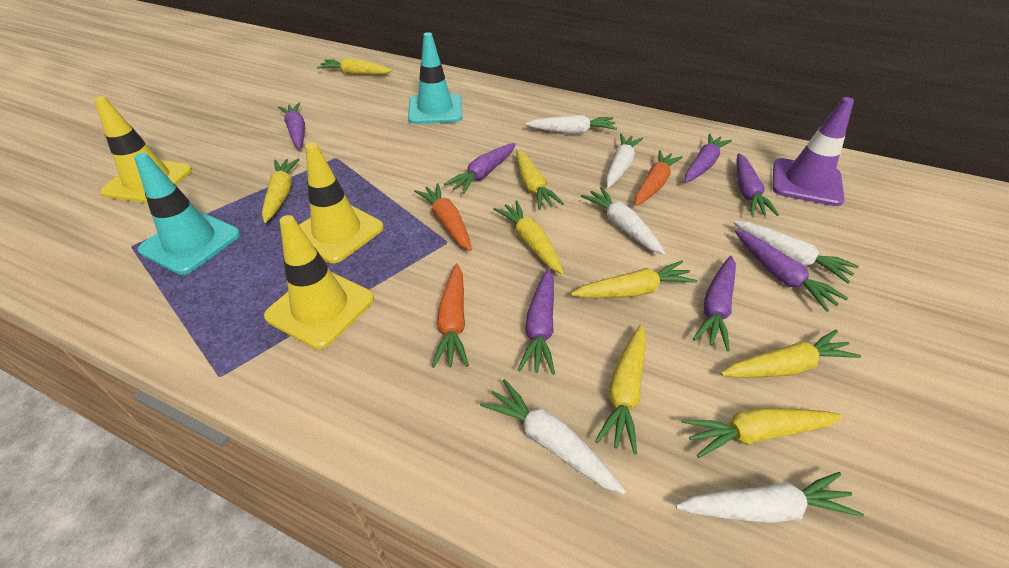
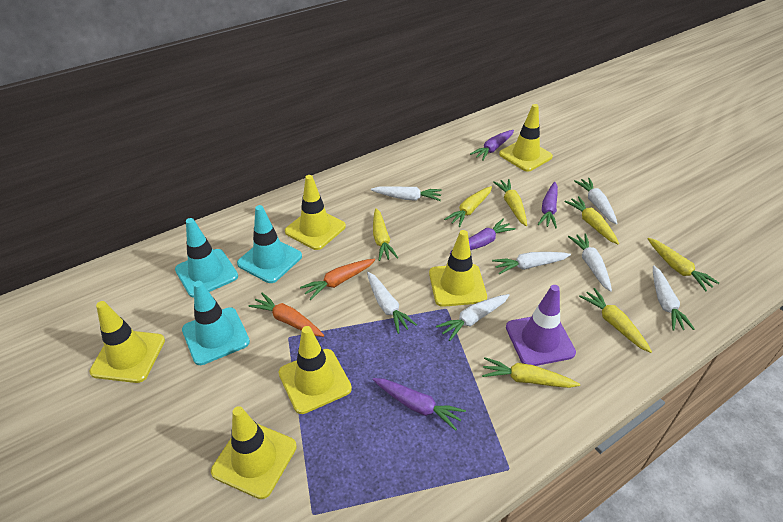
orange carrot: [414,183,472,251] [431,263,469,368] [635,150,683,206] = 3 -> [248,293,324,337] [300,259,375,300] = 2
purple carrot: [278,103,305,149] [444,143,516,194] [518,268,555,375] [685,133,732,183] [693,256,736,351] [735,230,848,312] [737,153,779,216] = 7 -> [373,378,466,431] [450,219,516,254] [470,130,514,161] [538,182,558,228] = 4
turquoise traffic cone: [134,153,240,275] [408,32,463,124] = 2 -> [175,218,238,298] [182,281,250,365] [237,205,302,283] = 3
white carrot: [480,379,626,494] [525,115,617,134] [581,187,665,255] [606,134,643,188] [676,472,864,523] [733,221,859,284] = 6 -> [367,272,417,334] [371,186,442,201] [436,294,509,341] [492,252,571,274] [568,233,612,292] [574,178,618,224] [653,265,695,331] = 7
yellow carrot: [262,158,300,223] [317,58,393,75] [493,201,564,275] [516,149,564,210] [571,261,697,298] [595,325,646,454] [682,408,843,458] [721,330,861,378] = 8 -> [373,208,398,261] [444,186,492,227] [482,357,580,388] [493,179,527,226] [564,196,619,245] [579,288,652,353] [648,238,719,292] = 7
yellow traffic cone: [94,96,192,203] [264,215,374,349] [299,143,384,263] = 3 -> [89,301,165,383] [211,406,297,499] [279,326,352,414] [285,175,346,250] [429,230,487,307] [499,104,553,172] = 6

